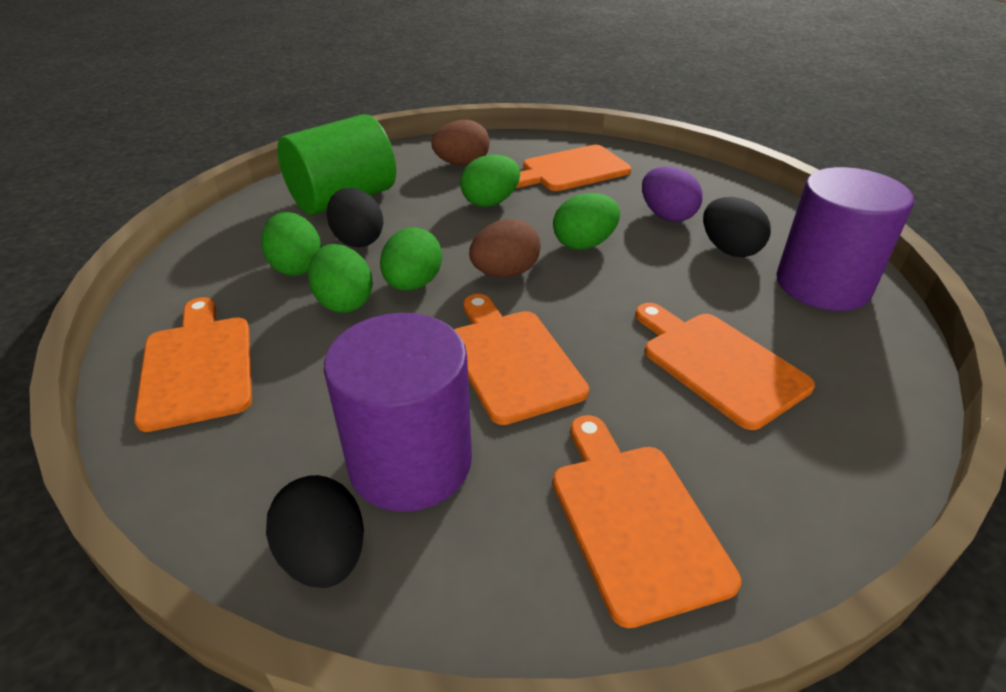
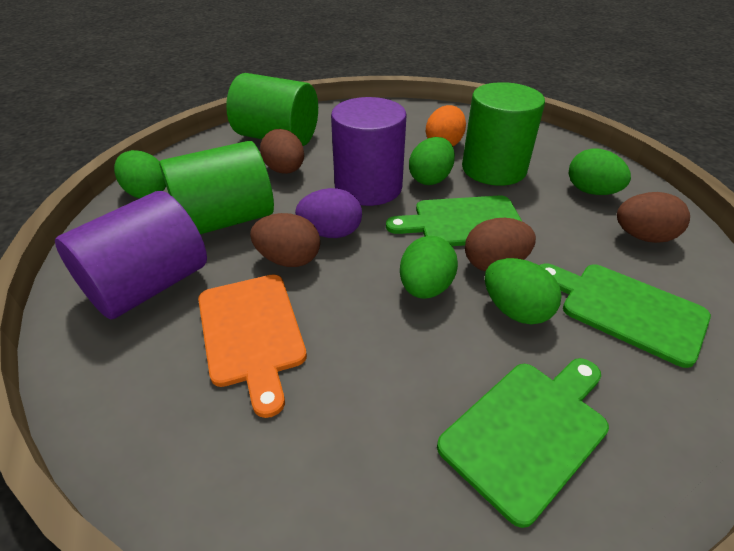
black egg: [266,475,364,588] [327,188,384,247] [703,197,771,257] = 3 -> none = 0
brown egg: [432,120,490,166] [469,219,541,277] = 2 -> [250,213,320,267] [260,129,304,174] [465,218,536,271] [617,192,690,243] = 4
green cutting board: none = 0 -> [386,195,522,246] [437,358,609,528] [539,264,711,368] = 3
green cylinder: [277,114,396,215] = 1 -> [159,141,274,234] [226,73,318,146] [462,82,545,186] = 3
orange cutting board: [134,297,252,432] [454,294,589,425] [516,145,631,191] [552,415,741,628] [635,303,815,430] = 5 -> [198,274,307,418] = 1
orange egg: none = 0 -> [426,105,466,146] = 1

